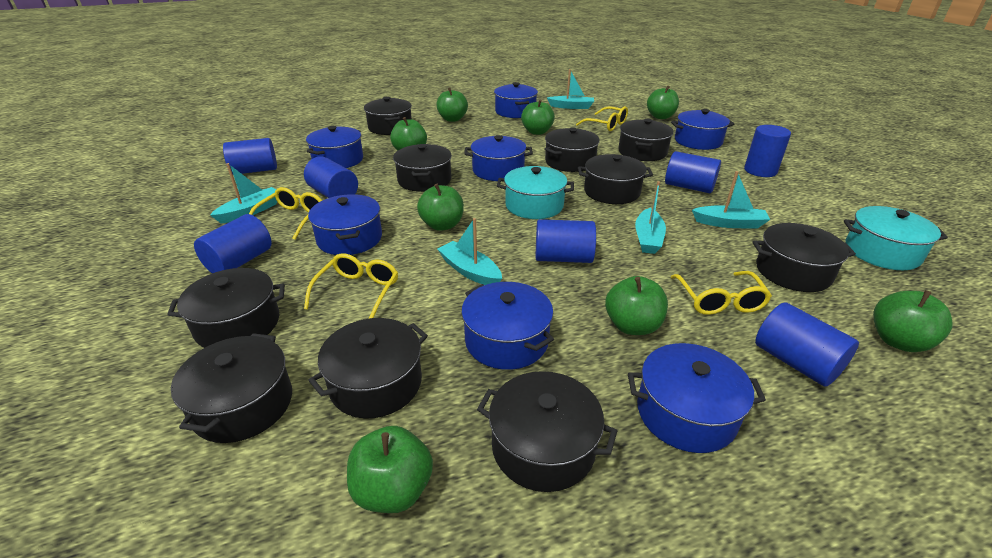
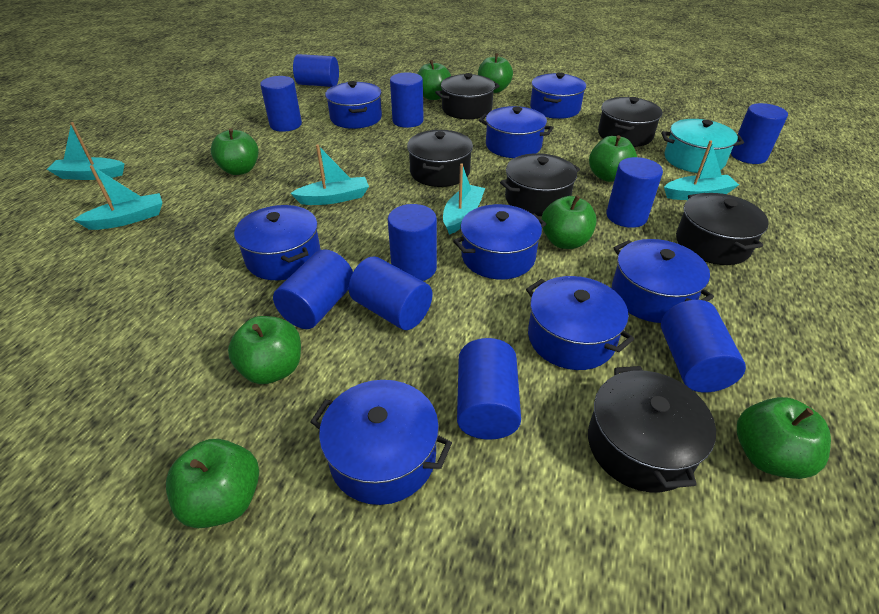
black pot: [167,268,285,348] [171,333,292,443] [308,318,428,419] [364,96,412,135] [393,144,452,192] [477,371,617,492] [544,127,600,172] [578,154,653,204] [618,119,674,161] [752,223,856,292] = 10 -> [407,130,473,187] [435,73,500,119] [500,153,580,216] [588,366,716,492] [598,97,662,147] [676,193,769,265] = 6
blue cylinder: [194,214,272,273] [223,138,277,174] [304,156,358,198] [536,219,596,263] [665,151,721,193] [744,125,791,177] [755,303,859,387] = 7 -> [260,76,302,132] [273,249,353,329] [293,54,339,87] [348,256,432,330] [388,204,437,281] [390,72,424,128] [457,338,521,440] [606,157,663,228] [661,300,746,392] [731,103,788,164] = 10
blue pot: [306,126,363,168] [308,194,382,255] [461,282,554,370] [464,135,533,181] [494,82,538,118] [628,343,766,453] [671,109,734,150] = 7 -> [234,205,321,280] [310,380,452,505] [325,81,382,129] [453,204,546,279] [479,106,554,158] [526,276,634,370] [530,72,586,119] [612,239,714,323] = 8
turquoise pot: [497,166,574,219] [844,206,948,270] = 2 -> [661,119,744,173] = 1
yellow glasses: [249,187,322,240] [304,253,398,319] [576,106,628,131] [671,271,772,315] = 4 -> none = 0

